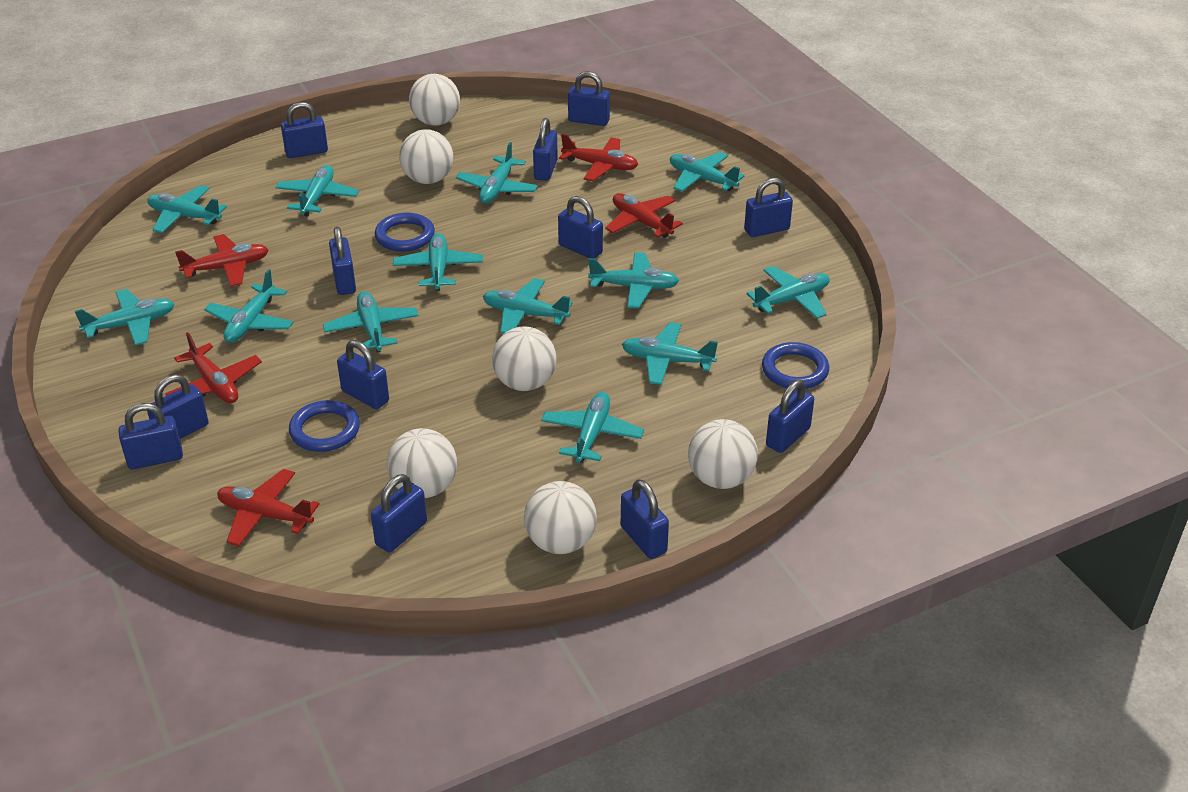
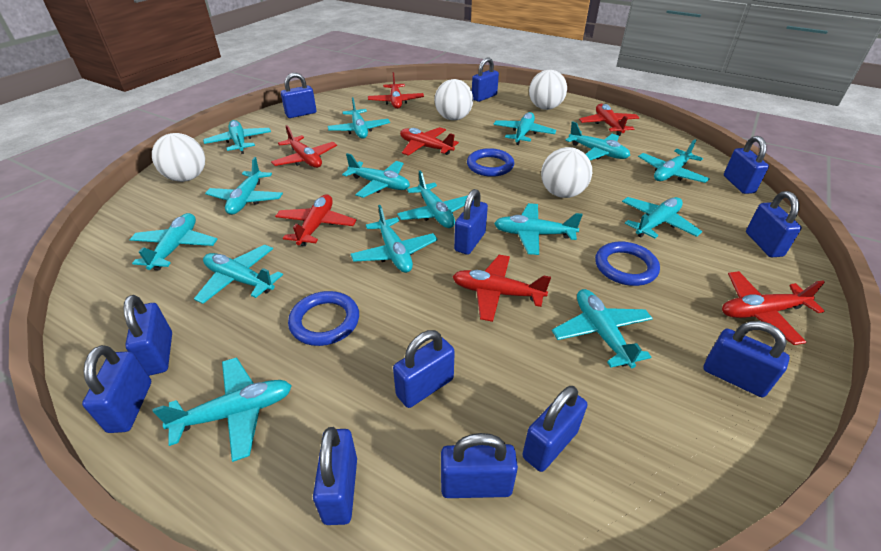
red plane: [165,332,262,403] [175,234,269,286] [217,469,319,546] [559,134,638,181] [605,193,683,238] = 5 -> [271,125,337,168] [275,194,356,246] [368,72,424,109] [400,127,459,156] [452,255,551,322] [579,104,639,136] [722,271,825,345] = 7
turquoise plane: [75,289,174,345] [147,185,227,233] [204,269,294,343] [275,165,359,216] [323,291,418,352] [393,233,483,291] [456,142,538,204] [483,278,573,334] [541,392,644,463] [588,252,679,308] [622,322,718,385] [670,152,745,192] [747,266,830,319] = 13 -> [129,213,218,270] [152,357,292,462] [194,245,283,304] [203,120,271,154] [205,157,283,215] [327,97,390,139] [342,153,410,198] [350,205,438,273] [397,171,468,228] [493,112,556,145] [494,203,583,255] [552,289,653,368] [565,121,630,160] [622,197,702,238] [638,139,710,183] = 15
white ball: [387,428,457,498] [399,129,453,184] [409,74,460,126] [492,327,557,391] [524,481,597,554] [688,419,758,489] = 6 -> [152,133,205,182] [435,79,473,120] [529,70,567,110] [541,147,592,198] = 4

